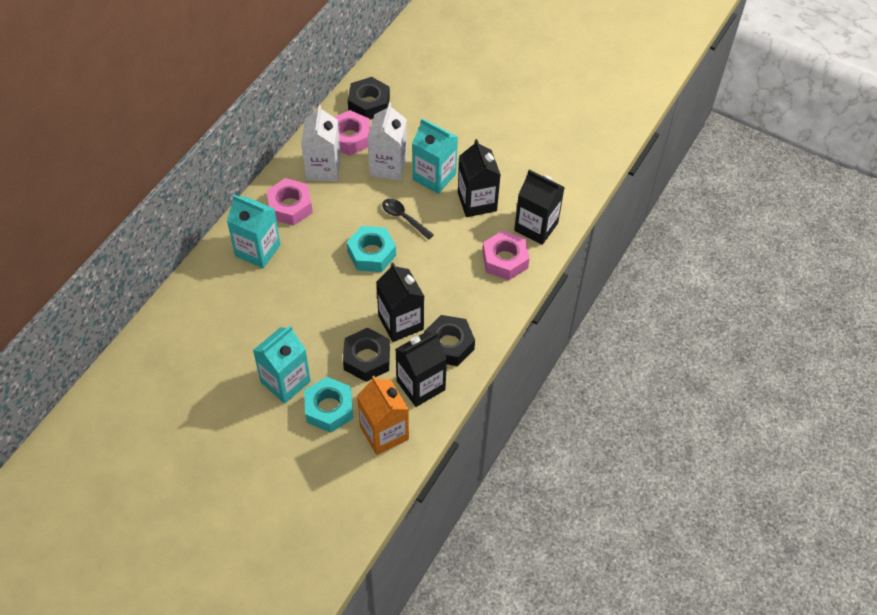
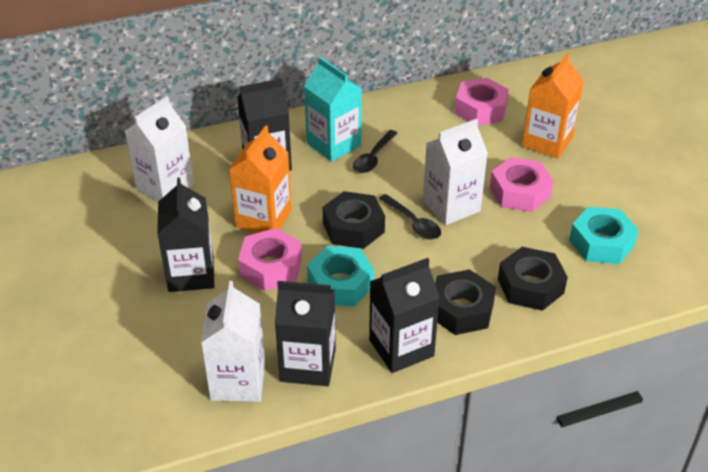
black spoon: [382,199,434,240] = 1 -> [353,130,398,173] [379,194,441,240] = 2
orange carton: [357,376,409,455] = 1 -> [229,125,292,233] [522,53,584,159] = 2
turquoise carton: [227,194,281,268] [253,325,311,404] [412,118,458,194] = 3 -> [304,57,362,162] = 1
white carton: [301,105,341,182] [368,103,407,180] = 2 -> [125,96,194,201] [201,281,265,402] [423,119,488,225] = 3

